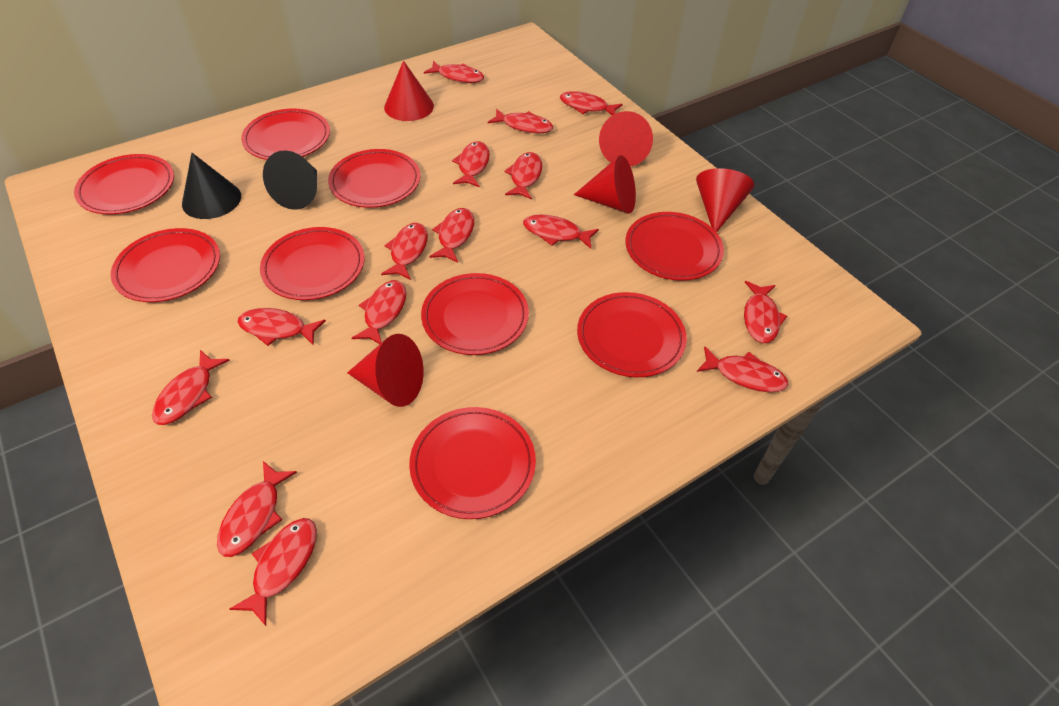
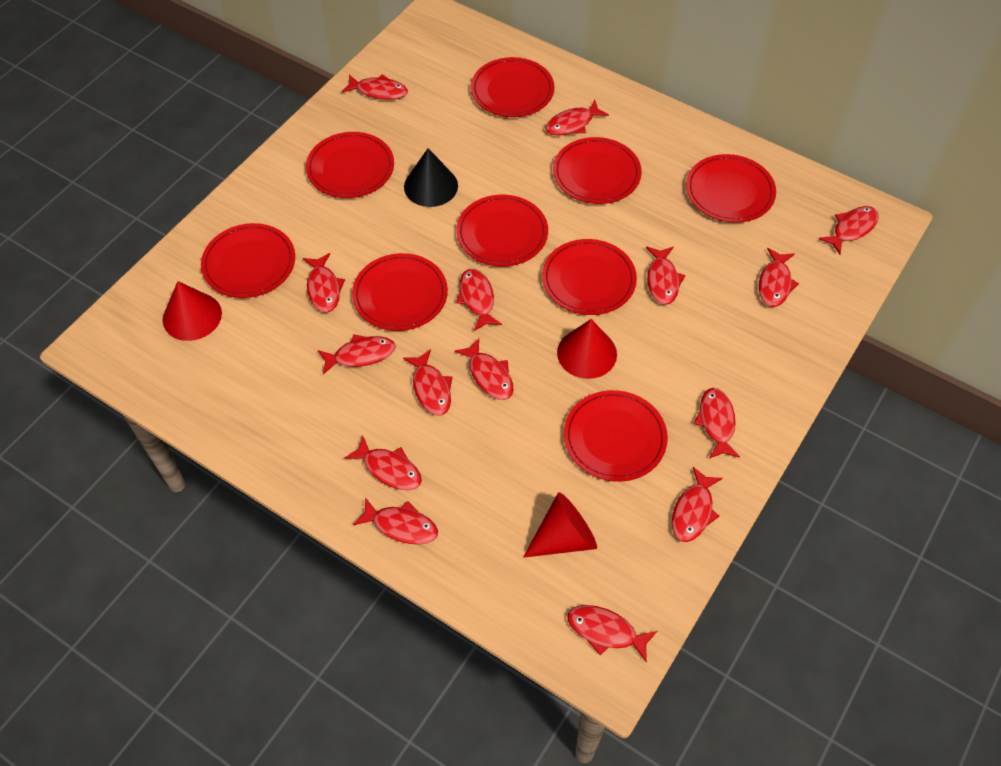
black cone: [182,153,241,219] [263,150,317,210] = 2 -> [404,148,458,207] = 1
red cone: [347,334,424,407] [384,61,434,121] [574,155,636,213] [599,111,653,167] [696,168,754,232] = 5 -> [163,281,222,341] [524,492,597,557] [557,319,617,379] = 3

